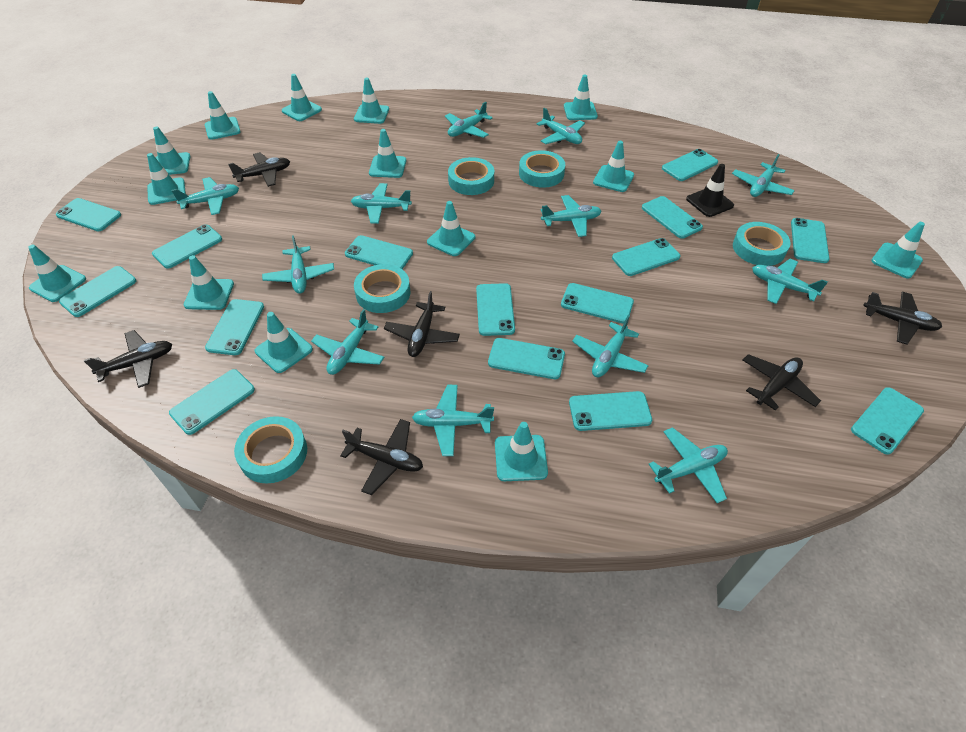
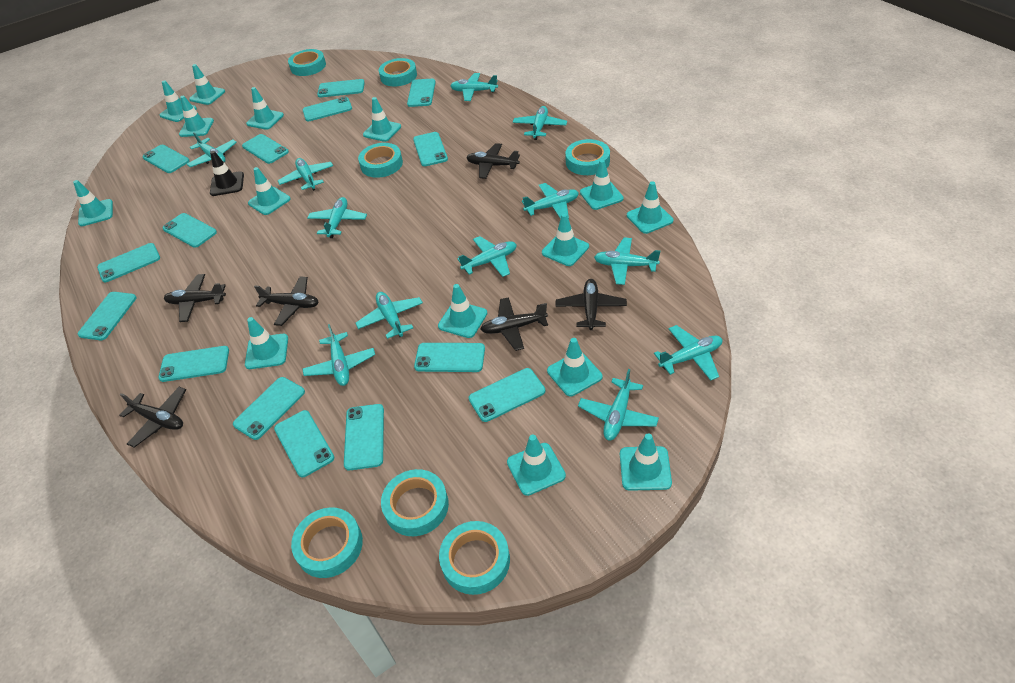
turquoise tape: [234,416,307,483] [354,264,410,313] [448,157,494,195] [519,150,565,188] [733,222,791,266] = 5 -> [288,49,326,76] [291,508,363,578] [358,143,403,178] [379,58,417,86] [381,469,449,536] [439,521,510,595] [565,139,610,175] = 7
turquoise traffic cone: [28,245,86,302] [147,153,186,205] [153,127,191,175] [184,255,234,310] [205,91,241,140] [255,312,313,373] [282,74,322,121] [354,77,389,124] [369,129,406,178] [427,201,475,256] [495,422,548,481] [564,75,598,120] [593,141,634,192] [871,222,925,279] = 14 -> [73,180,113,226] [160,80,197,122] [179,96,214,137] [189,64,225,105] [245,317,288,369] [246,87,284,130] [248,167,291,215] [363,97,401,142] [438,284,488,338] [507,435,566,496] [542,213,589,266] [547,338,603,396] [580,159,624,210] [620,433,672,491] [627,181,673,234] = 15

